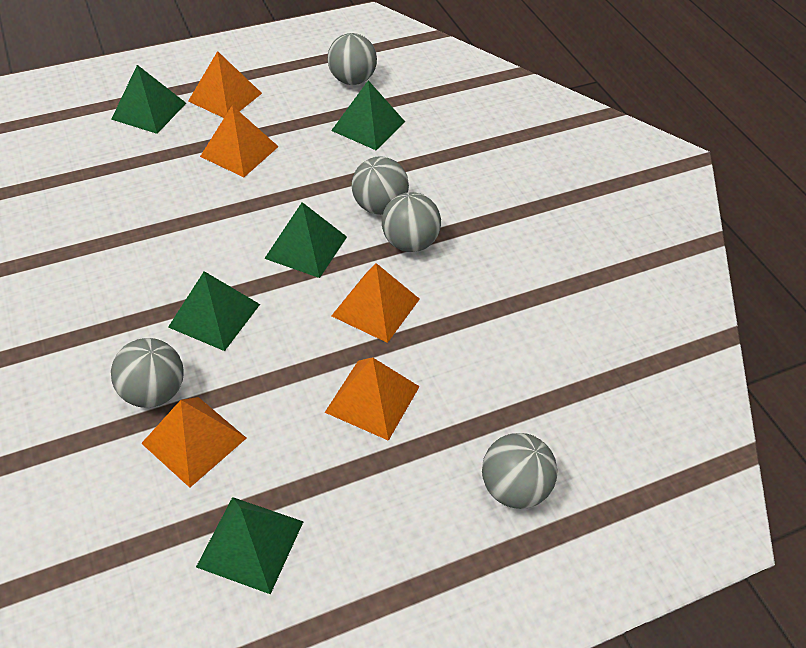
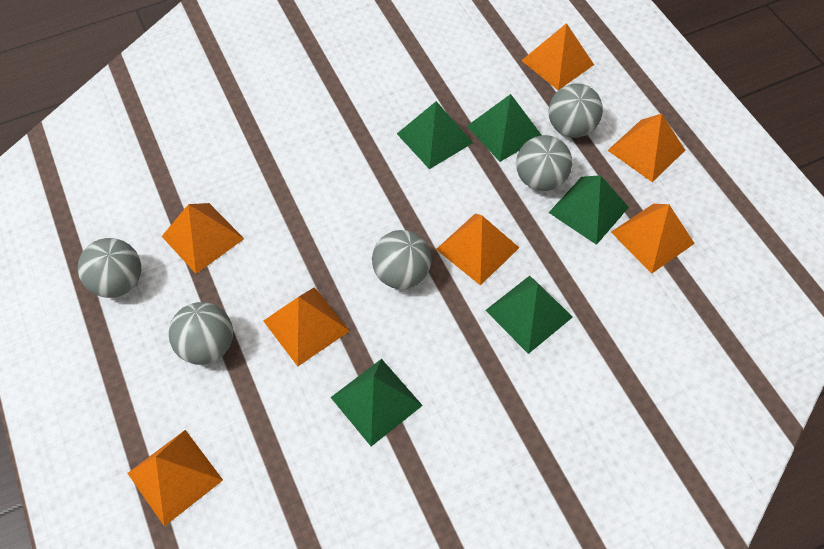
orange pyramid: [141,397,246,488] [188,51,262,118] [200,106,279,177] [325,357,420,441] [331,263,420,343] = 5 -> [127,430,223,526] [161,203,244,274] [263,287,350,366] [436,213,519,285] [521,23,594,90] [607,114,685,182] [611,204,695,274] = 7

